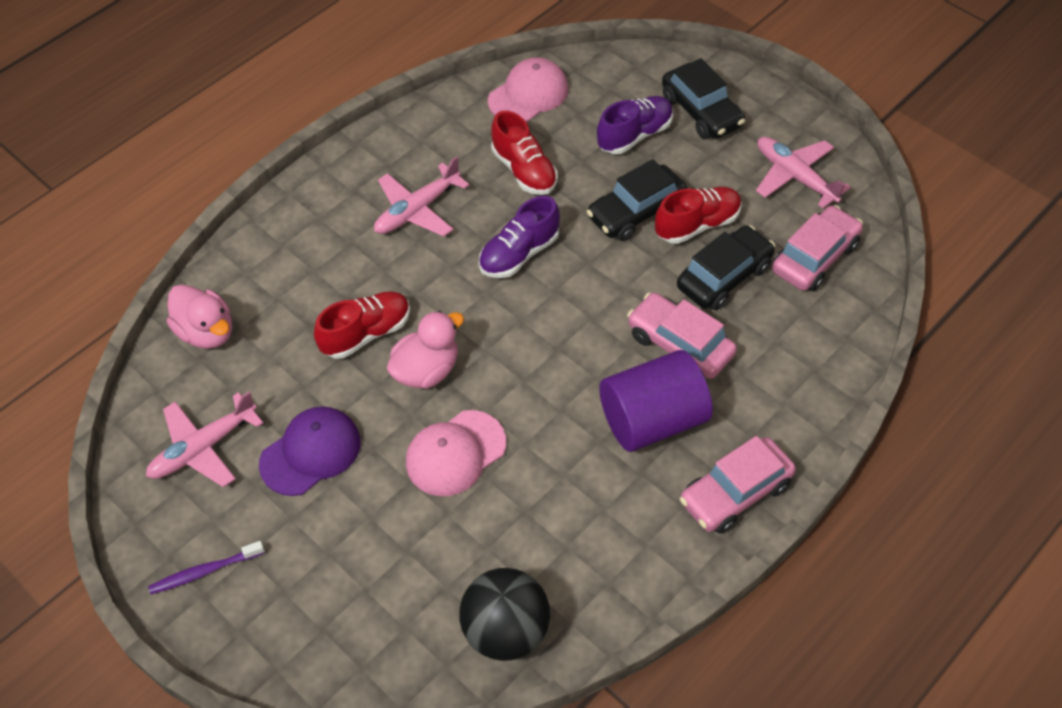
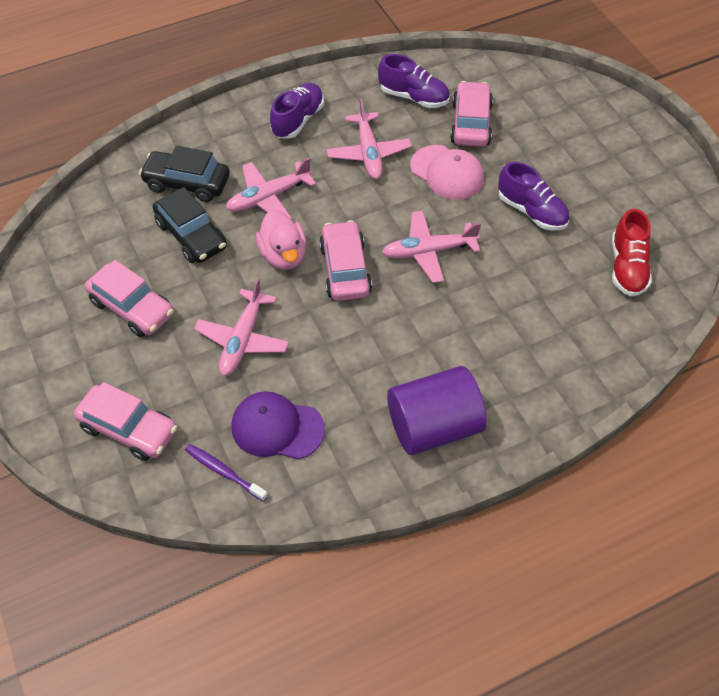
black ball: [459,568,550,661] = 1 -> none = 0
black car: [587,159,687,241] [662,58,745,139] [677,225,775,310] = 3 -> [139,146,230,202] [153,187,227,263] = 2
pink cap: [406,410,506,496] [488,57,569,123] = 2 -> [410,145,484,200] = 1
pink car: [627,293,737,379] [680,436,796,534] [772,205,863,291] = 3 -> [74,382,177,461] [85,260,174,337] [319,220,372,301] [450,81,493,147] = 4
pink duck: [167,284,232,349] [387,311,464,389] = 2 -> [256,209,307,270] = 1
pink plane: [146,391,263,487] [374,156,469,237] [756,137,851,209] = 3 -> [194,278,289,376] [226,157,316,219] [327,99,412,179] [382,211,481,283] = 4
purple shoe: [479,196,560,278] [597,96,673,154] = 2 -> [270,83,324,139] [378,54,450,108] [498,161,570,231] = 3
red shoe: [314,292,410,359] [491,111,558,195] [655,187,742,244] = 3 -> [612,209,652,296] = 1

